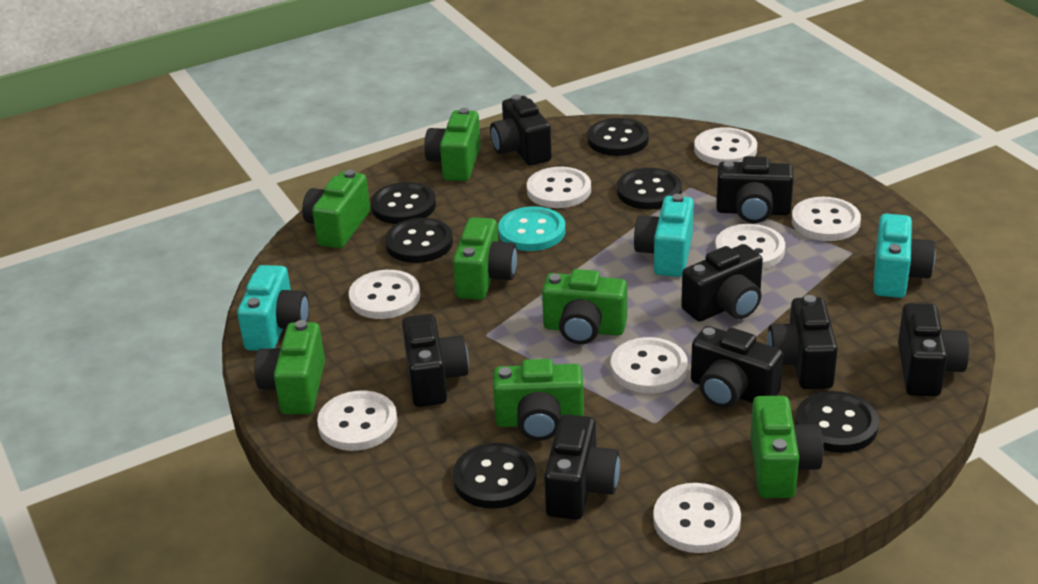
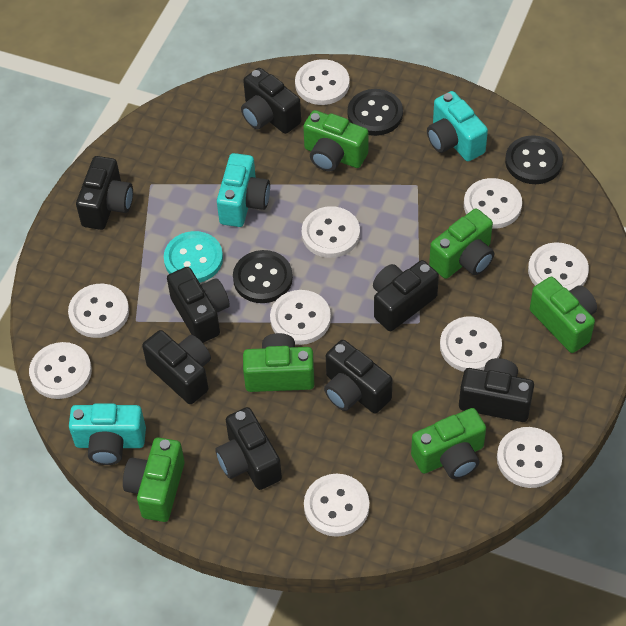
black button: [371,182,436,224] [385,218,453,263] [453,443,537,509] [587,118,649,156] [617,168,682,210] [795,391,879,453] = 6 -> [233,250,293,303] [347,89,403,136] [505,135,563,184] = 3
green camera: [255,320,325,414] [302,170,370,249] [424,108,481,181] [453,217,517,300] [493,359,584,440] [542,269,627,344] [750,396,823,498] = 7 -> [123,437,185,522] [243,333,314,392] [303,110,369,172] [411,408,486,479] [429,209,494,279] [530,277,597,353] = 6
white button: [317,391,398,451] [349,270,420,319] [527,167,591,208] [611,337,688,393] [653,483,741,553] [694,127,757,166] [715,224,785,269] [792,197,861,241] = 8 -> [29,342,92,399] [68,284,129,338] [270,290,331,345] [295,59,350,105] [302,206,360,258] [304,474,369,537] [440,316,502,372] [464,178,522,229] [497,427,562,488] [528,242,589,291] = 10

